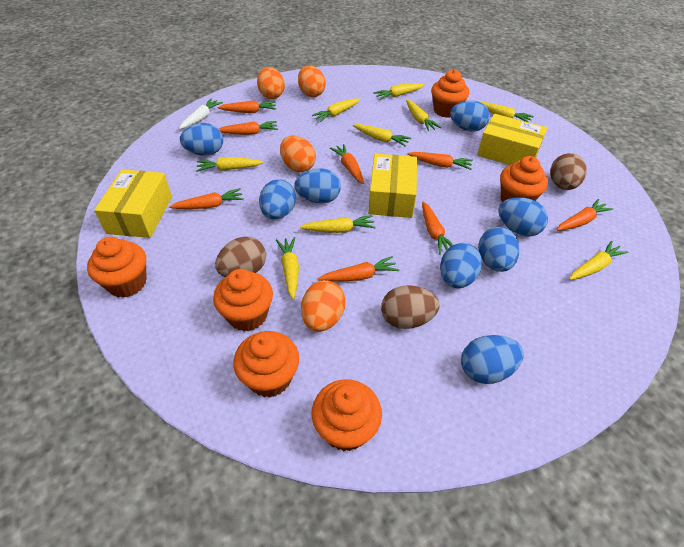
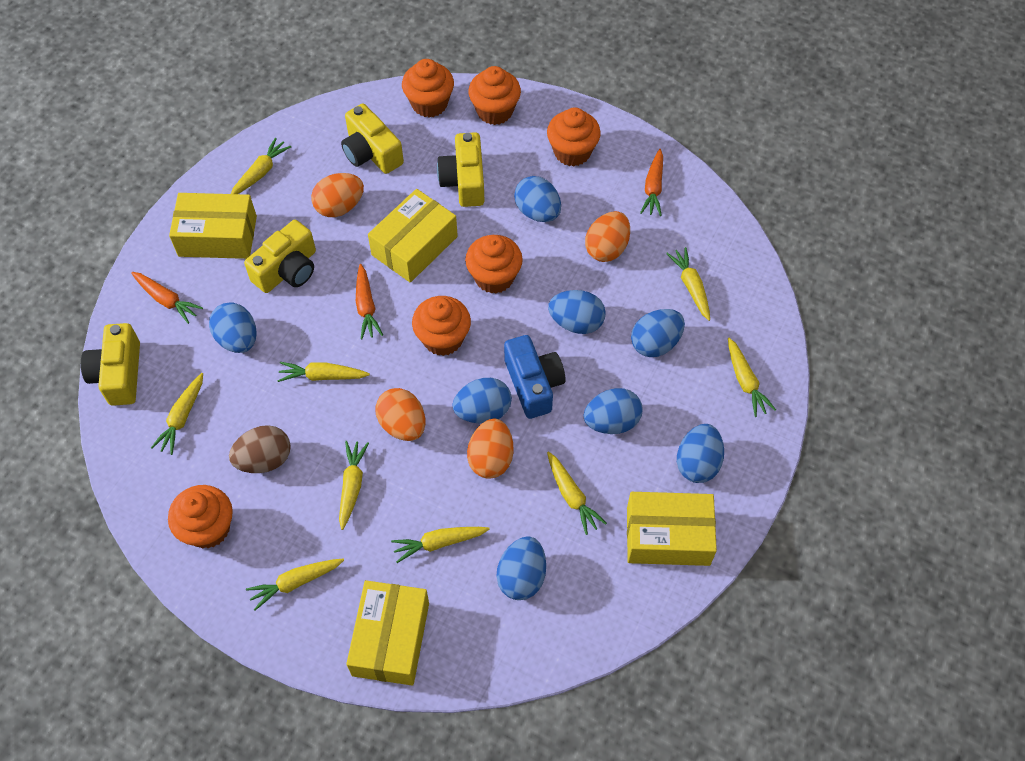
blue camera: none = 0 -> [504,335,566,419] = 1
brown egg: [215,236,266,277] [381,285,439,329] [550,153,587,190] = 3 -> [229,425,291,473] = 1
orange carrot: [169,188,244,209] [218,100,276,113] [219,121,278,135] [318,256,399,282] [330,144,364,184] [407,152,473,170] [422,201,453,255] [556,199,613,231] = 8 -> [131,272,203,324] [356,264,383,340] [640,149,663,216] = 3
white carrot: [179,99,223,129] = 1 -> none = 0
yellow box: [94,169,172,238] [368,153,417,218] [477,114,547,165] = 3 -> [169,193,257,259] [346,580,429,686] [368,189,458,283] [627,492,717,566] = 4
yellow camera: none = 0 -> [81,323,140,406] [244,220,316,293] [341,104,404,174] [437,132,484,207] = 4

